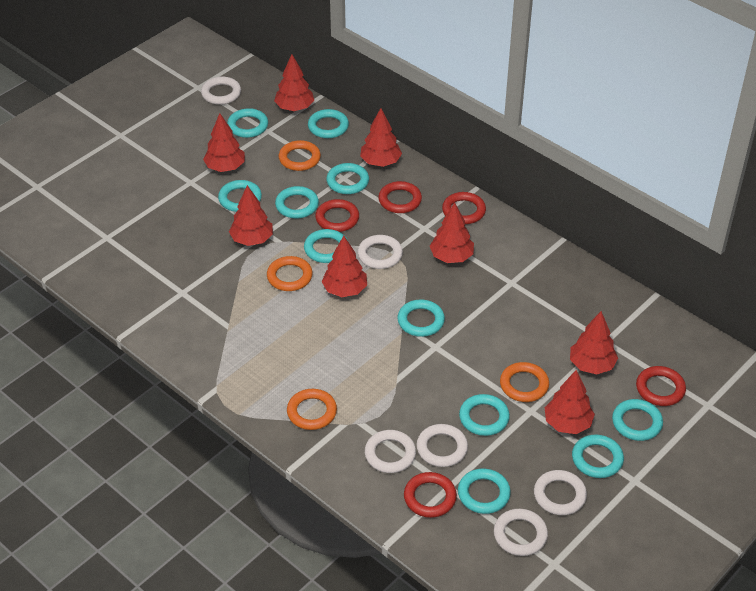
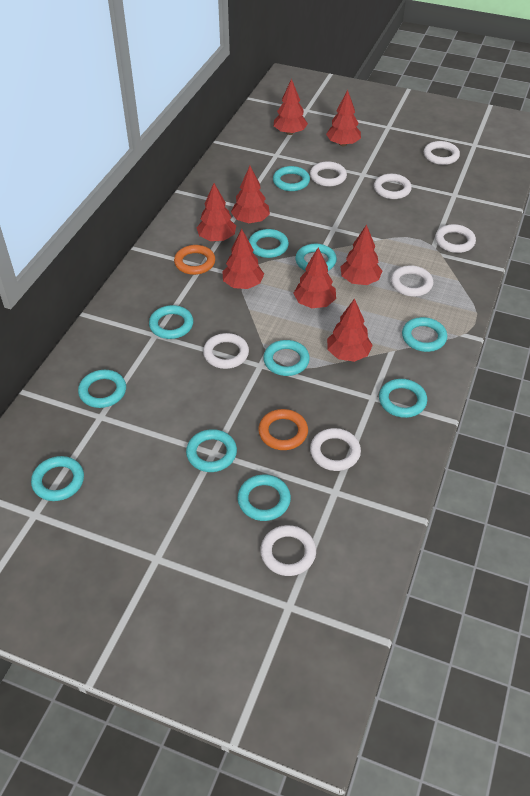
orange ring: [267,256,312,291] [279,140,321,171] [287,389,337,430] [500,362,549,402] = 4 -> [174,245,215,275] [258,409,308,450] = 2
red ring: [315,199,359,232] [378,181,422,213] [404,472,457,518] [442,192,486,224] [636,366,686,406] = 5 -> none = 0
white ring: [201,77,241,105] [358,235,403,269] [365,430,416,473] [417,424,468,467] [494,509,548,556] [534,470,587,515] = 6 -> [203,333,249,369] [260,525,316,576] [310,161,347,187] [310,428,361,471] [374,174,412,199] [391,265,433,297] [424,141,460,165] [435,224,476,253] = 8

